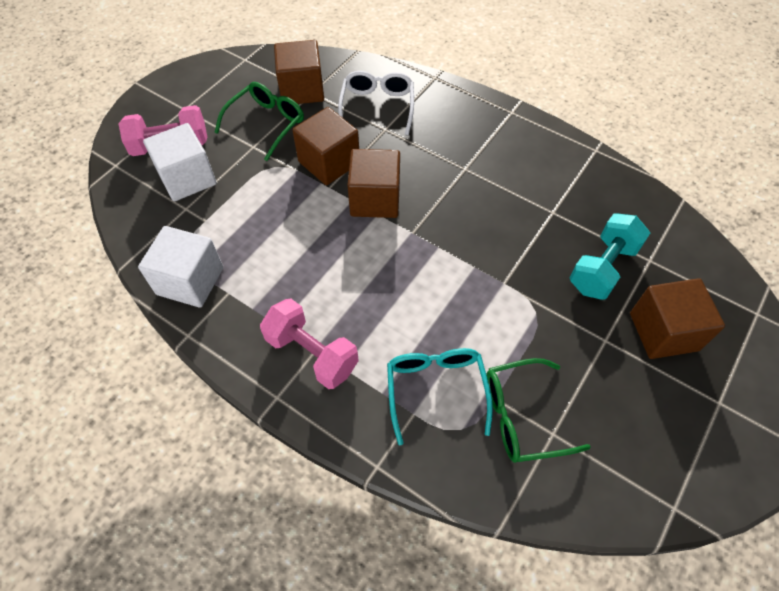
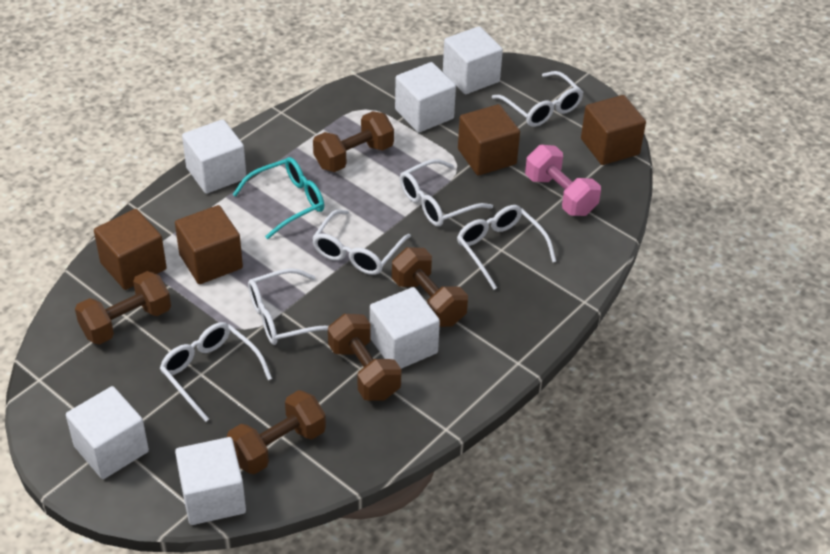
brown dumbbell: none = 0 -> [75,271,171,345] [227,390,326,474] [313,111,394,172] [328,314,402,401] [392,247,468,327] = 5
green glasses: [214,82,304,161] [486,358,591,463] = 2 -> none = 0
pink dumbbell: [118,105,207,156] [260,298,359,389] = 2 -> [525,145,601,216] = 1
turquoise dumbbell: [570,214,650,300] = 1 -> none = 0
white cube: [138,226,223,308] [143,123,217,201] = 2 -> [66,386,149,479] [175,437,246,525] [182,119,246,194] [370,287,440,369] [395,62,456,133] [443,26,503,94] = 6
white glasses: [338,71,414,135] = 1 -> [160,322,272,422] [248,268,329,345] [312,210,411,275] [400,159,493,226] [457,205,556,290] [492,71,583,127] = 6

